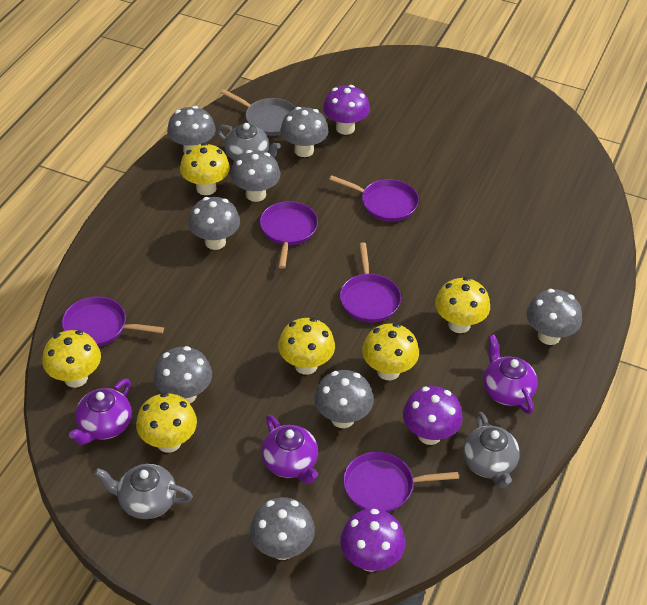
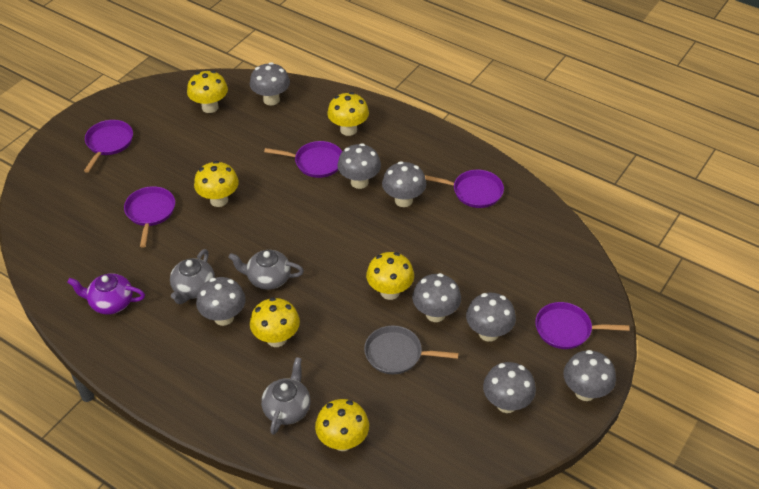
purple mushroom: [323,85,370,135] [340,509,405,572] [403,386,463,445] = 3 -> none = 0
purple teapot: [69,379,132,445] [261,415,318,484] [483,334,538,414] = 3 -> [67,273,145,315] = 1

